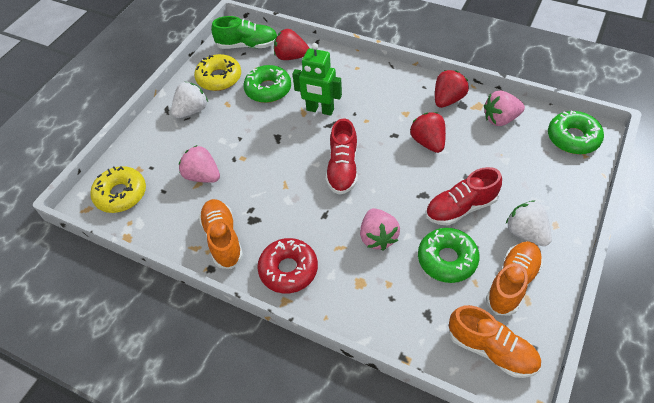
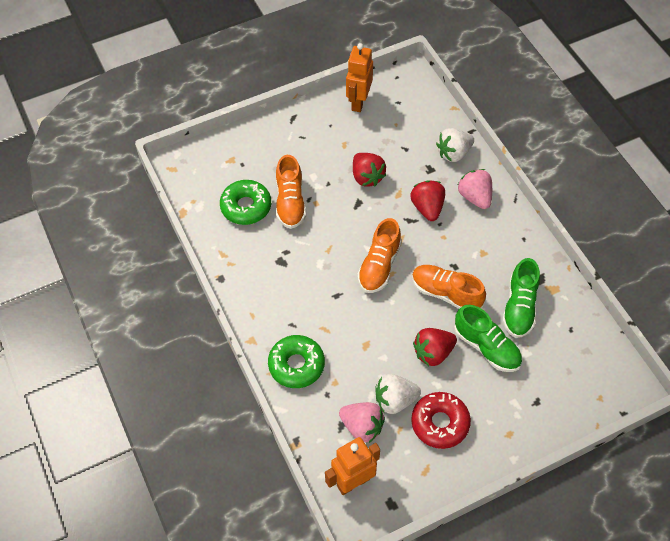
green donut: [243,65,291,103] [418,228,480,283] [548,110,604,154] = 3 -> [220,180,271,225] [268,335,325,388] = 2
green robot: [292,43,342,116] = 1 -> none = 0
green shoe: [211,16,277,49] = 1 -> [454,305,522,372] [502,258,540,338] = 2
orange robot: none = 0 -> [325,437,380,495] [346,43,373,112] = 2
pink strawberry: [179,145,220,183] [360,208,400,250] [484,91,525,126] = 3 -> [339,402,385,443] [457,169,492,209] = 2
red shoe: [326,118,358,195] [425,167,502,226] = 2 -> none = 0
yellow donut: [90,166,146,213] [194,54,241,91] = 2 -> none = 0

